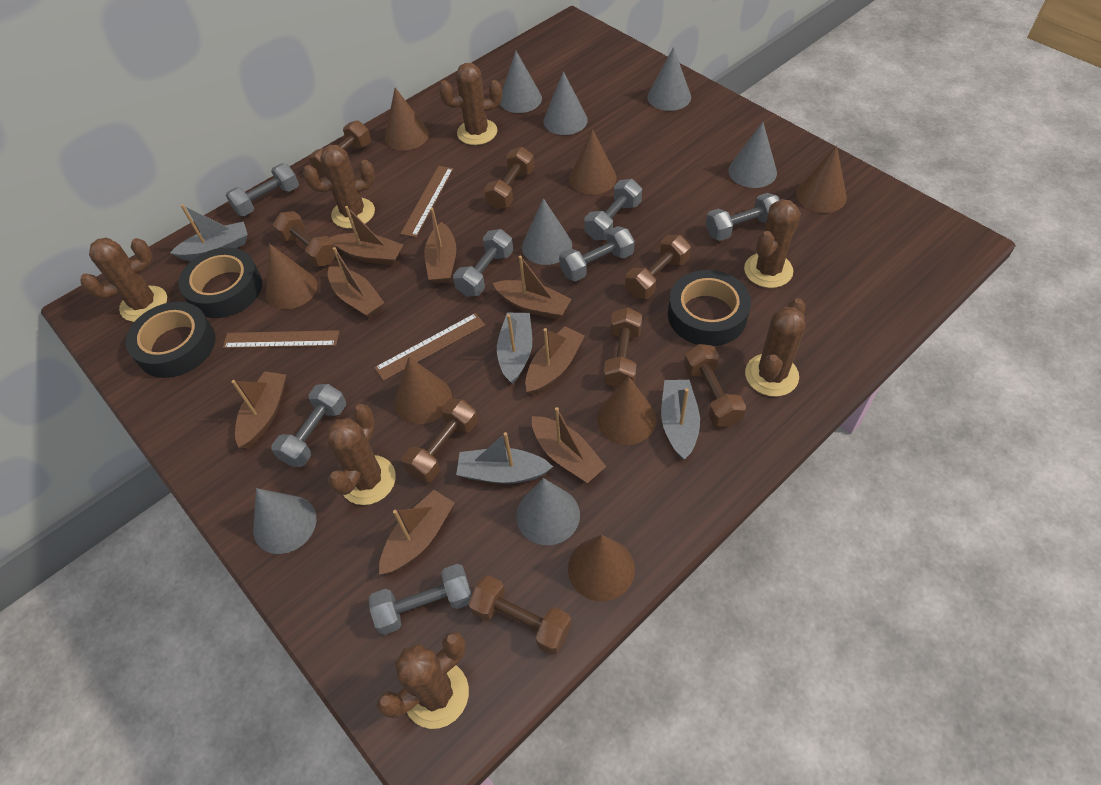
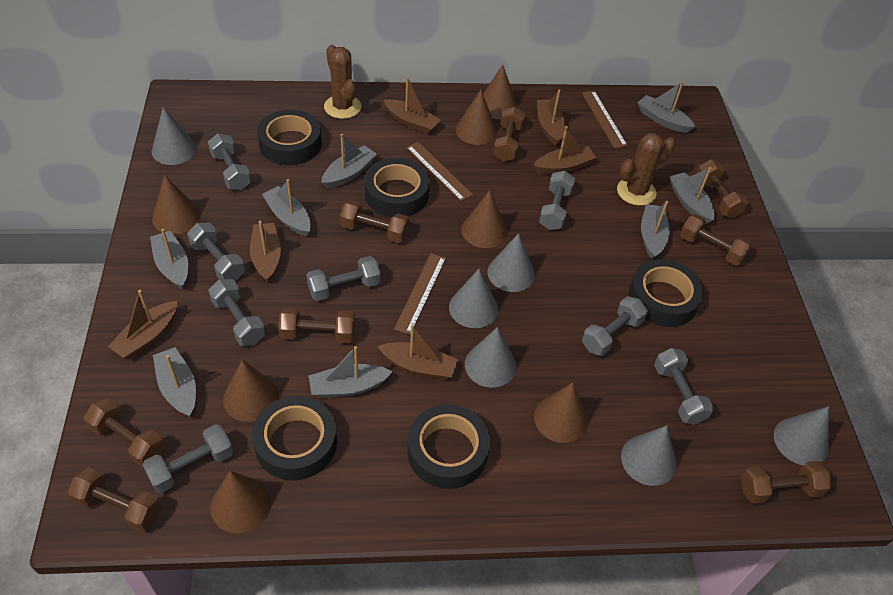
black tape: [126,302,215,378] [179,247,262,318] [668,270,751,346] = 3 -> [252,396,337,481] [257,110,321,165] [364,158,430,217] [407,404,490,489] [628,259,704,327] = 5
brown boat: [231,371,286,448] [328,247,384,318] [329,206,404,265] [379,490,454,575] [424,208,457,283] [493,256,571,319] [525,326,585,395] [532,407,606,483] = 8 -> [108,290,177,359] [250,221,281,282] [378,324,458,380] [384,77,441,134] [533,126,597,174] [537,89,565,146] = 6
brown cactus: [80,238,167,322] [303,145,375,228] [327,404,396,505] [377,631,469,729] [439,63,502,145] [744,199,801,288] [745,298,805,397] = 7 -> [324,45,361,119] [617,133,675,206] = 2
grey boat: [170,204,248,261] [456,432,553,484] [497,313,532,384] [661,380,700,460] = 4 -> [150,229,188,289] [153,347,196,417] [262,179,311,237] [309,346,393,398] [321,134,377,188] [638,82,695,133] [641,201,670,259] [670,167,715,224] = 8
grey cone: [253,488,316,554] [500,51,542,113] [516,478,580,545] [522,198,572,265] [543,71,588,135] [647,47,691,111] [728,122,777,188] = 7 -> [152,107,196,165] [449,269,498,328] [465,327,517,388] [487,233,535,292] [621,425,677,486] [774,406,829,466] = 6
grey dumbbell: [226,164,299,216] [271,384,346,467] [369,564,472,635] [453,229,513,297] [559,226,634,281] [584,179,642,240] [705,193,779,241] = 7 -> [142,424,234,493] [187,223,245,282] [208,134,251,190] [208,279,265,346] [306,256,381,301] [539,171,575,230] [582,296,648,356] [654,348,714,425] = 8

